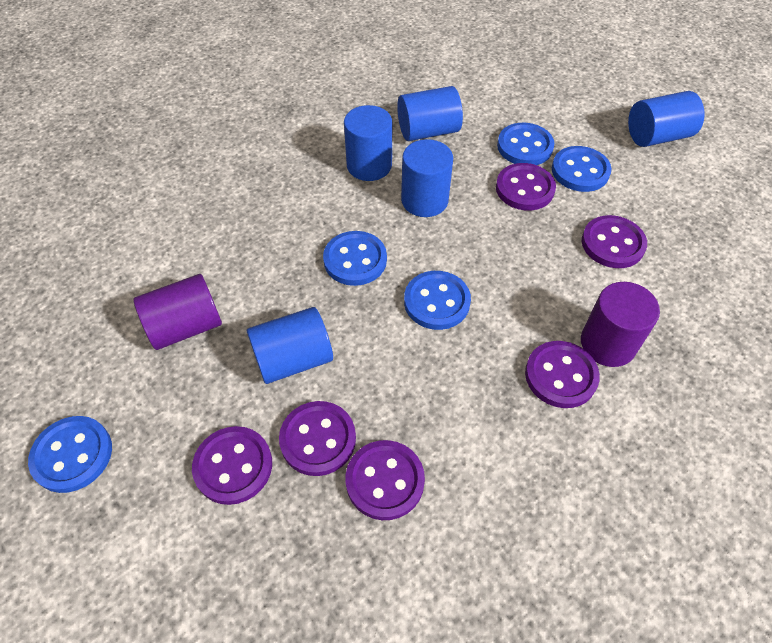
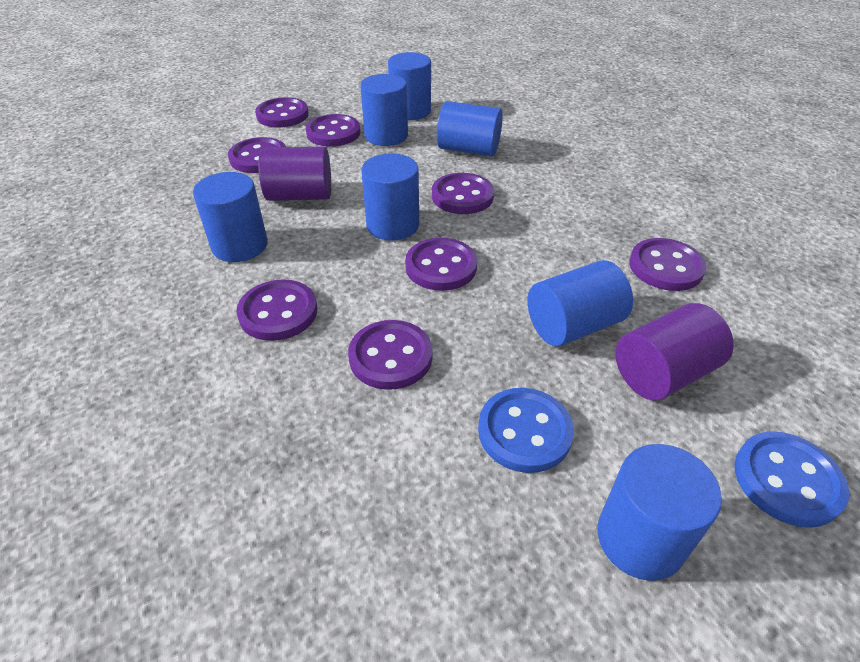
blue button: [28,416,112,493] [323,231,387,286] [404,271,471,330] [497,123,554,165] [552,146,612,192] = 5 -> [478,388,574,473] [734,431,850,528] = 2
blue cylinder: [247,307,333,384] [344,105,392,181] [397,86,463,141] [401,139,453,217] [628,91,704,147] = 5 -> [193,172,268,262] [360,74,408,146] [361,153,419,241] [388,52,431,120] [437,101,503,156] [527,260,633,347] [597,444,722,581] = 7
purple button: [192,426,272,505] [279,401,356,476] [346,440,425,520] [496,163,556,211] [525,341,600,408] [582,215,647,268] = 6 -> [228,137,286,173] [236,279,317,341] [255,97,309,127] [305,114,361,146] [348,320,433,390] [405,238,477,291] [432,173,494,214] [629,238,707,291] = 8

